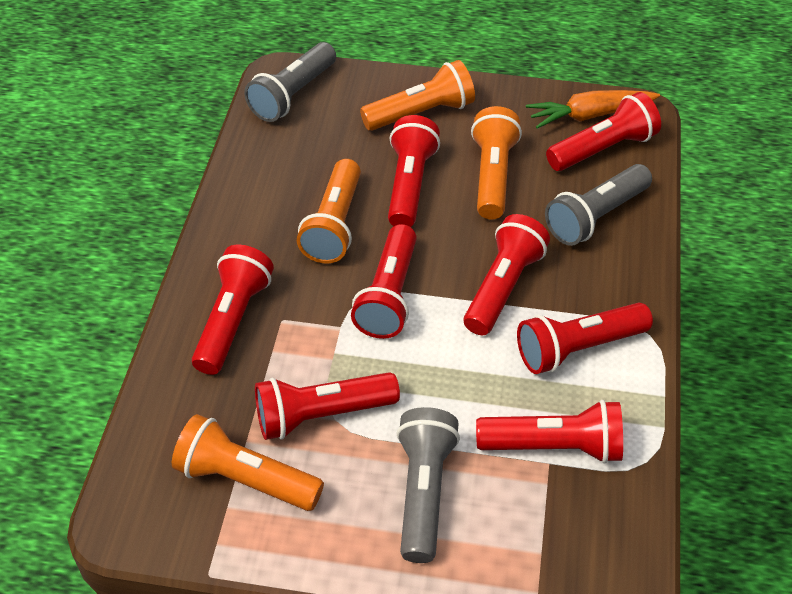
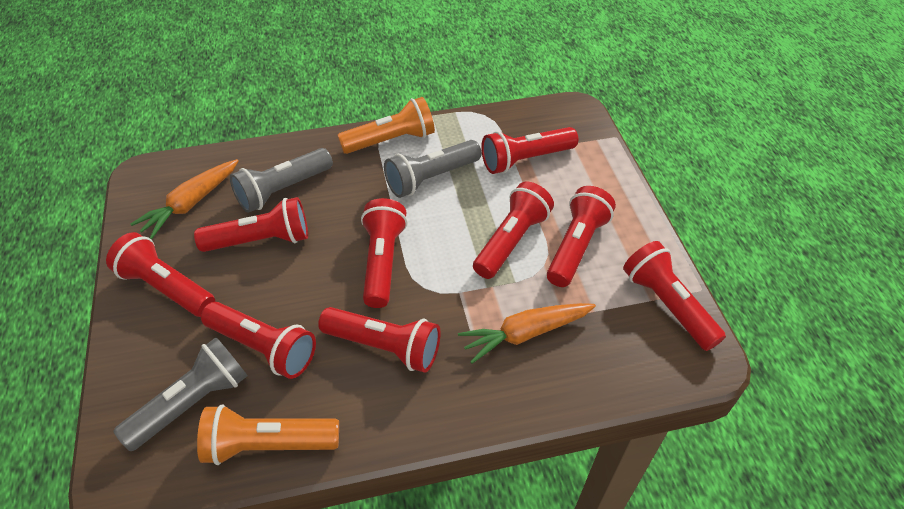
orange carrot: [526,90,660,129] = 1 -> [130,159,239,239] [458,303,596,364] = 2
orange flashlight: [172,414,324,511] [297,159,361,264] [360,60,475,131] [471,106,522,219] = 4 -> [197,404,339,465] [337,97,435,154] = 2
red flashlight: [192,245,274,375] [255,372,400,440] [351,224,417,339] [388,115,440,227] [464,214,550,335] [476,400,623,463] [517,303,653,374] [546,92,661,171] = 8 -> [106,232,215,317] [194,197,308,252] [201,302,316,379] [318,307,441,373] [361,198,408,308] [473,182,554,279] [481,127,578,174] [547,186,616,287] [623,241,726,351] = 9

